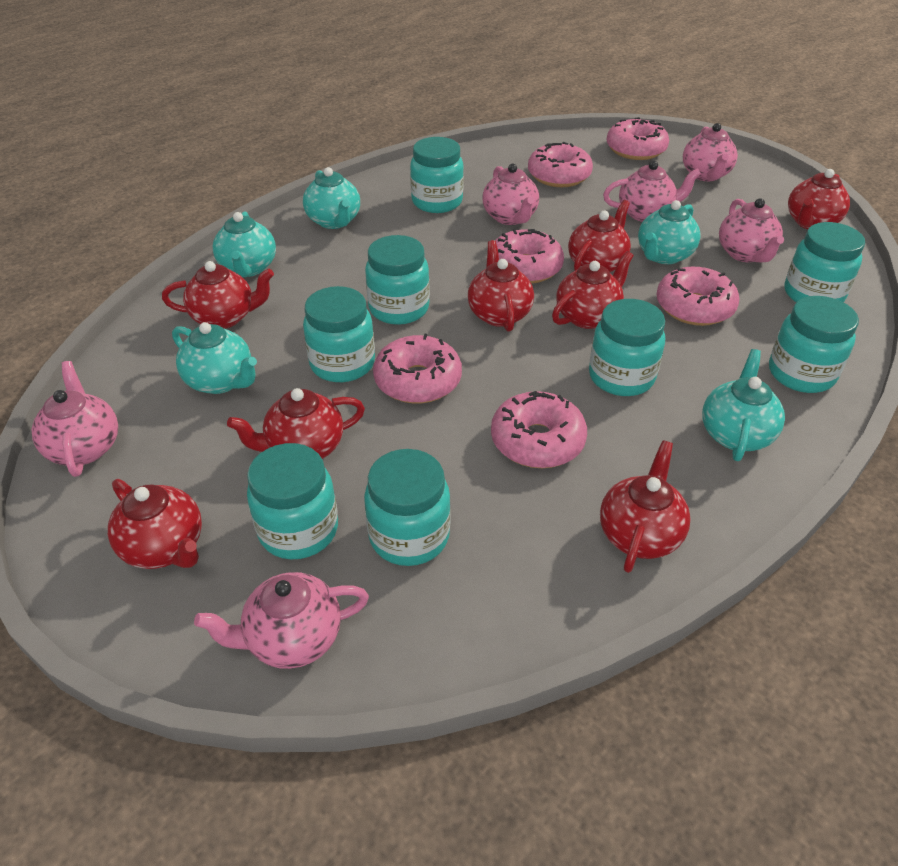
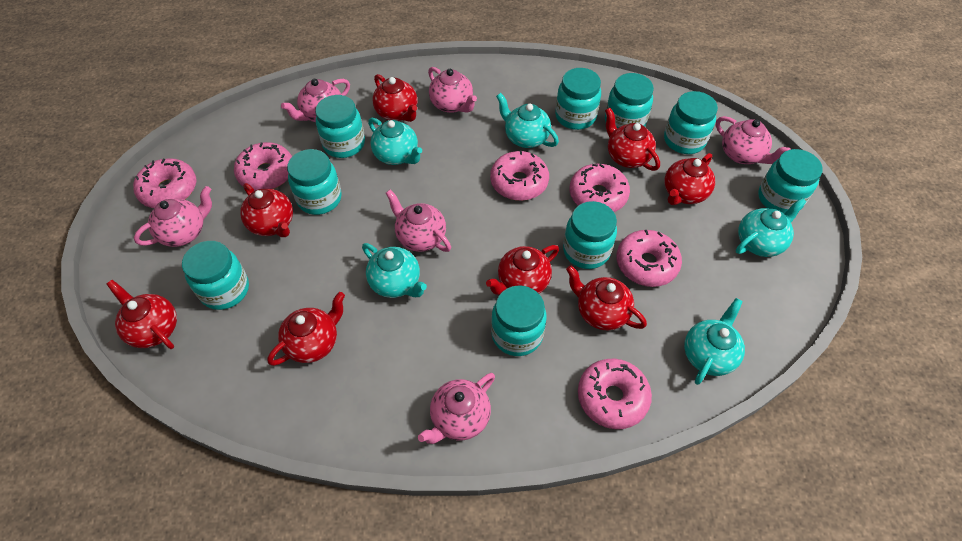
turquoise jar: [247,443,338,560] [303,286,375,382] [364,449,451,566] [365,235,430,325] [410,137,464,213] [589,299,665,396] [769,296,859,393] [784,222,865,302] = 8 -> [182,241,249,310] [287,149,342,215] [315,95,365,158] [491,285,547,356] [555,68,601,130] [563,201,617,269] [605,73,654,128] [664,91,718,154] [758,149,823,214] = 9

